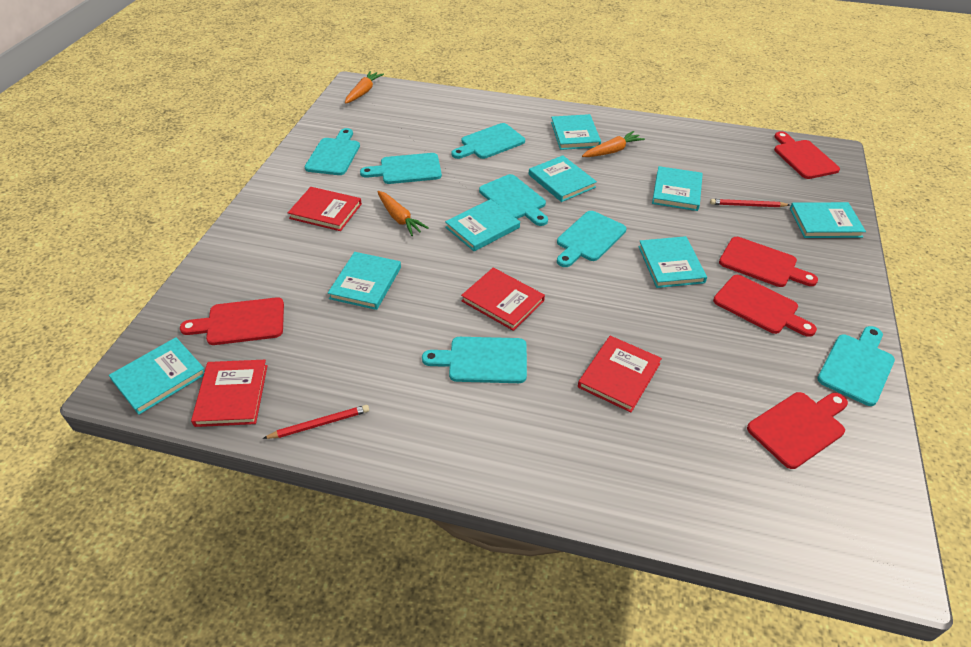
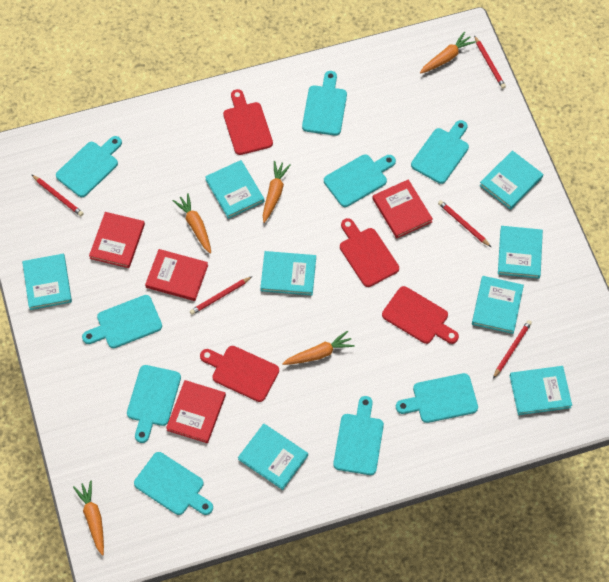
orange carrot: [345,71,384,104] [377,191,429,236] [582,131,645,157] = 3 -> [73,480,104,556] [173,193,211,254] [263,161,291,223] [282,331,355,365] [420,31,476,74] = 5
red cutting board: [180,297,284,345] [713,275,817,337] [719,237,818,287] [747,392,848,469] [774,131,840,179] = 5 -> [200,346,279,402] [223,89,273,155] [340,218,399,287] [382,286,459,344] = 4
red pencil: [262,405,369,439] [710,199,790,207] = 2 -> [32,175,84,216] [190,276,252,315] [438,200,491,247] [474,35,506,89] [493,320,532,379] = 5
turquoise cutting board: [305,128,360,175] [360,153,442,184] [422,337,527,383] [452,123,525,159] [479,174,548,226] [557,211,626,267] [817,326,895,406] = 7 -> [56,136,122,197] [82,295,162,348] [127,365,181,443] [134,452,213,515] [302,71,347,136] [324,154,396,207] [333,396,384,475] [396,373,478,423] [411,120,469,184] = 9

